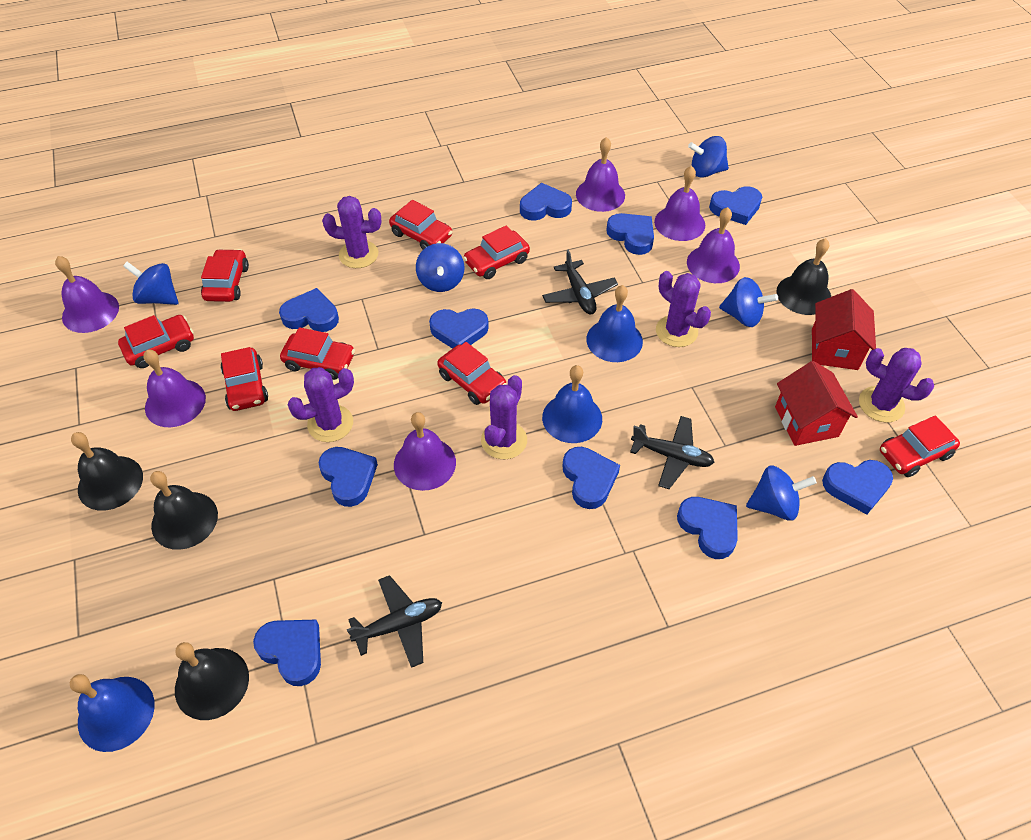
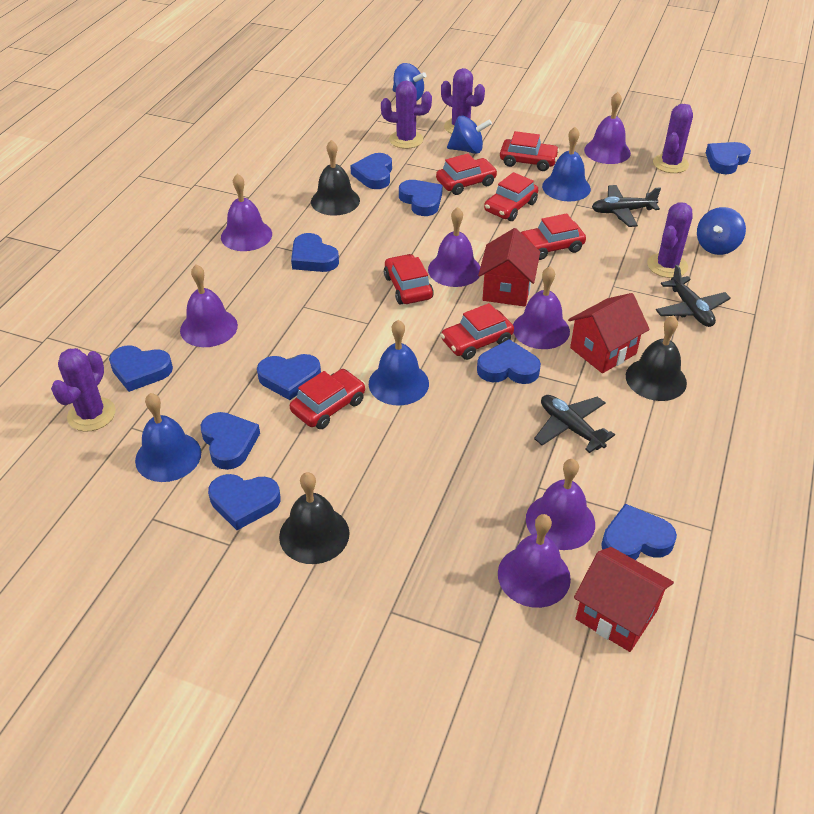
black bell: [71,432,143,511] [150,471,218,550] [175,642,249,720] [776,238,831,315] = 4 -> [279,472,349,564] [311,140,360,216] [626,315,687,401] = 3
blue spinning top: [123,262,179,305] [416,243,464,292] [688,136,729,178] [719,277,778,327] [746,465,817,521] = 5 -> [393,63,427,100] [447,116,492,154] [697,207,746,255] = 3
purple bell: [55,256,119,333] [143,350,206,427] [394,412,456,491] [576,137,625,212] [654,166,705,241] [687,207,740,283] = 6 -> [180,264,238,347] [221,174,272,251] [428,207,481,287] [498,514,571,608] [513,266,570,349] [526,459,595,550] [584,92,631,164] = 7
red car: [118,315,194,368] [201,249,249,302] [221,347,268,411] [280,327,355,380] [389,200,452,249] [437,342,506,405] [463,226,530,279] [880,415,960,477] = 8 -> [290,369,365,429] [384,254,434,305] [436,153,498,195] [441,303,514,360] [484,172,538,221] [500,131,559,171] [521,213,586,260] = 7
red house: [775,361,858,446] [812,289,876,370] = 2 -> [478,228,540,307] [568,293,650,373] [574,547,674,652] = 3

